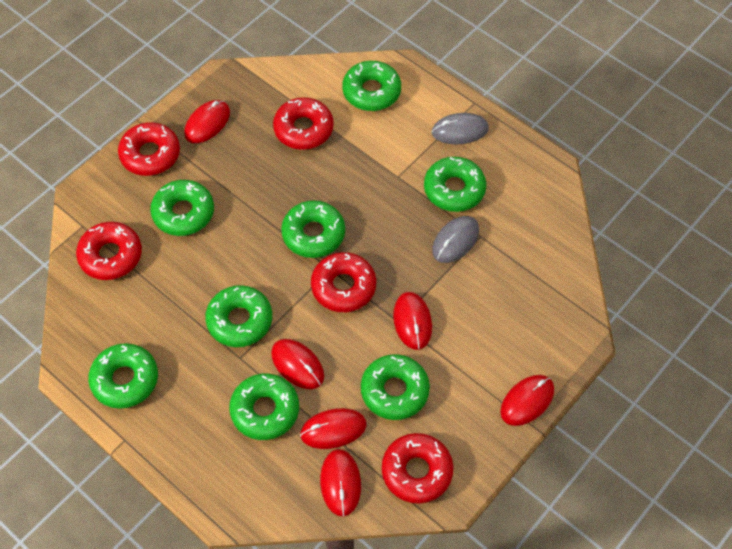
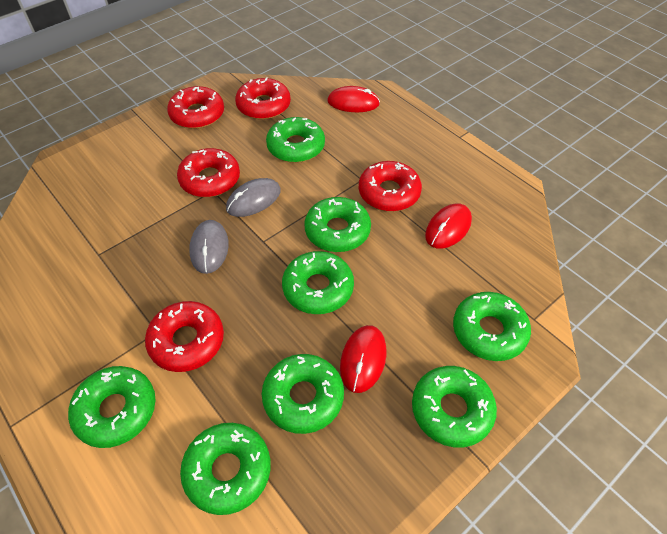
red mouse: [184,100,230,143] [271,339,324,389] [300,408,367,449] [320,449,361,517] [393,292,432,350] [500,375,554,426] = 6 -> [327,86,380,112] [340,325,386,393] [425,203,472,249] = 3

